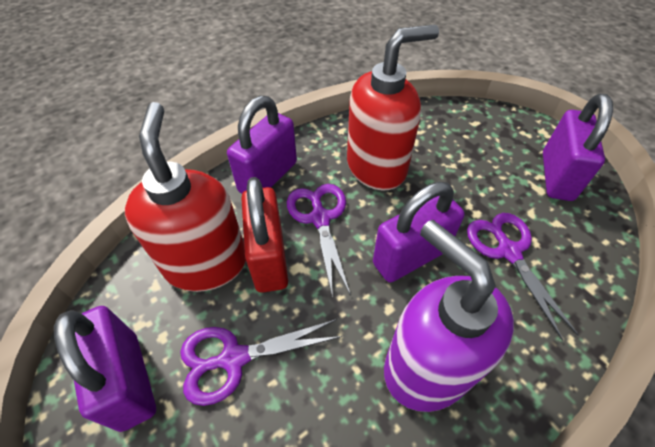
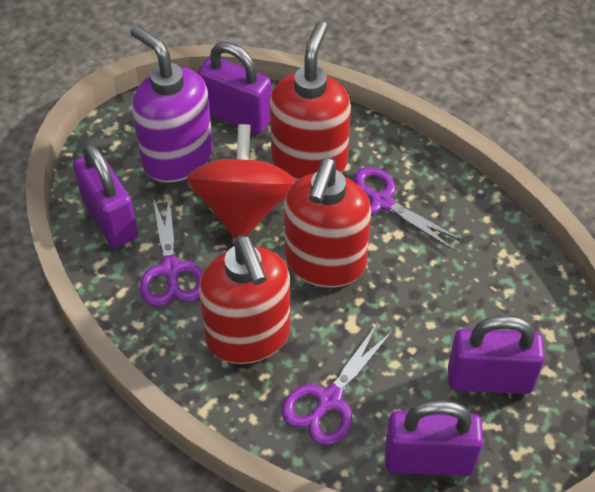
red padlock: [241,177,288,293] = 1 -> none = 0
red soap dispenser: [125,102,246,292] [347,25,439,191] = 2 -> [199,235,290,364] [270,21,351,180] [284,158,371,287] = 3
red spinning top: none = 0 -> [186,124,296,239] = 1

